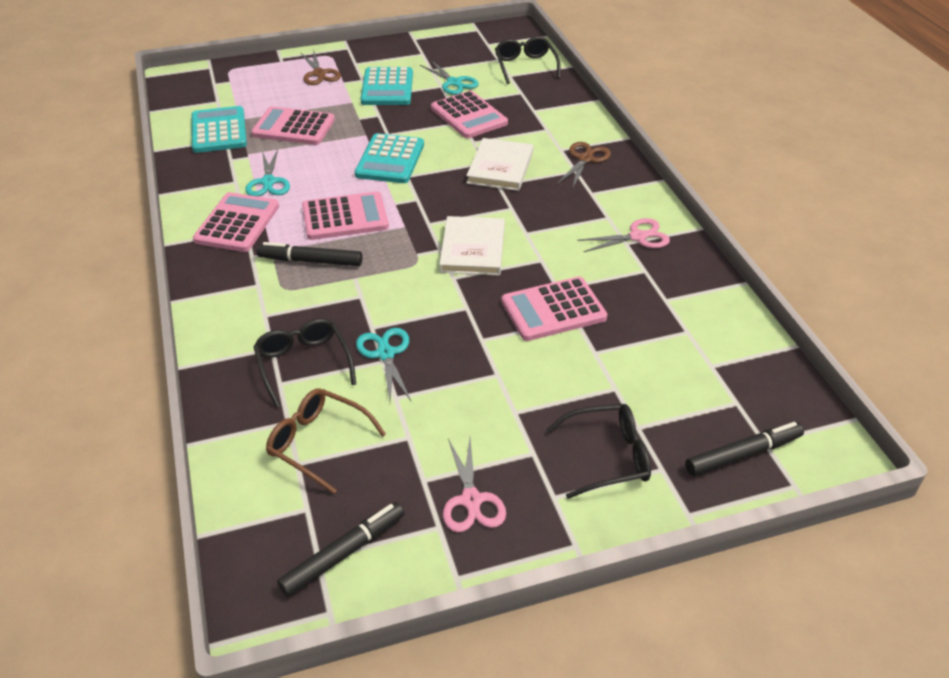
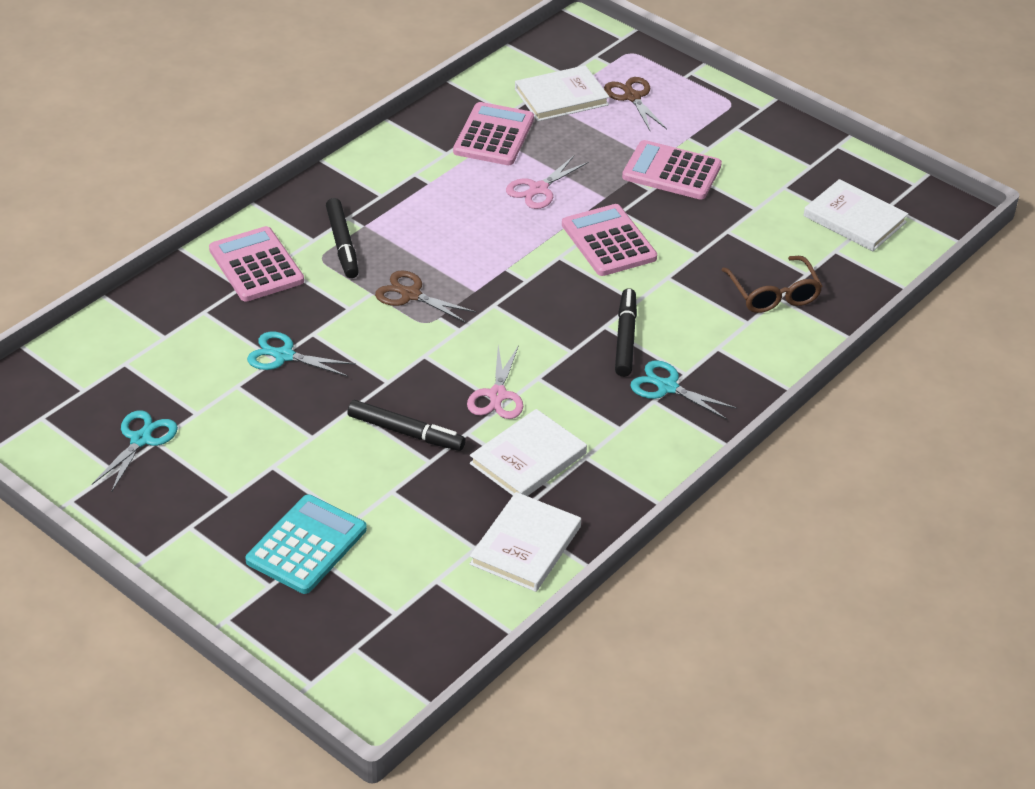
black glasses: [253,318,356,408] [495,36,561,84] [546,404,651,499] = 3 -> none = 0
pink calculator: [193,192,279,252] [251,106,335,145] [302,192,389,240] [431,91,508,138] [501,277,607,341] = 5 -> [209,226,304,302] [453,102,534,165] [562,204,657,276] [622,140,722,199] = 4
turquoise calculator: [191,106,247,153] [355,133,424,183] [361,67,413,105] = 3 -> [246,495,367,594] = 1
white book: [439,216,505,275] [466,138,533,191] = 2 -> [470,409,587,496] [470,492,581,592] [515,65,609,121] [803,179,908,251] = 4

